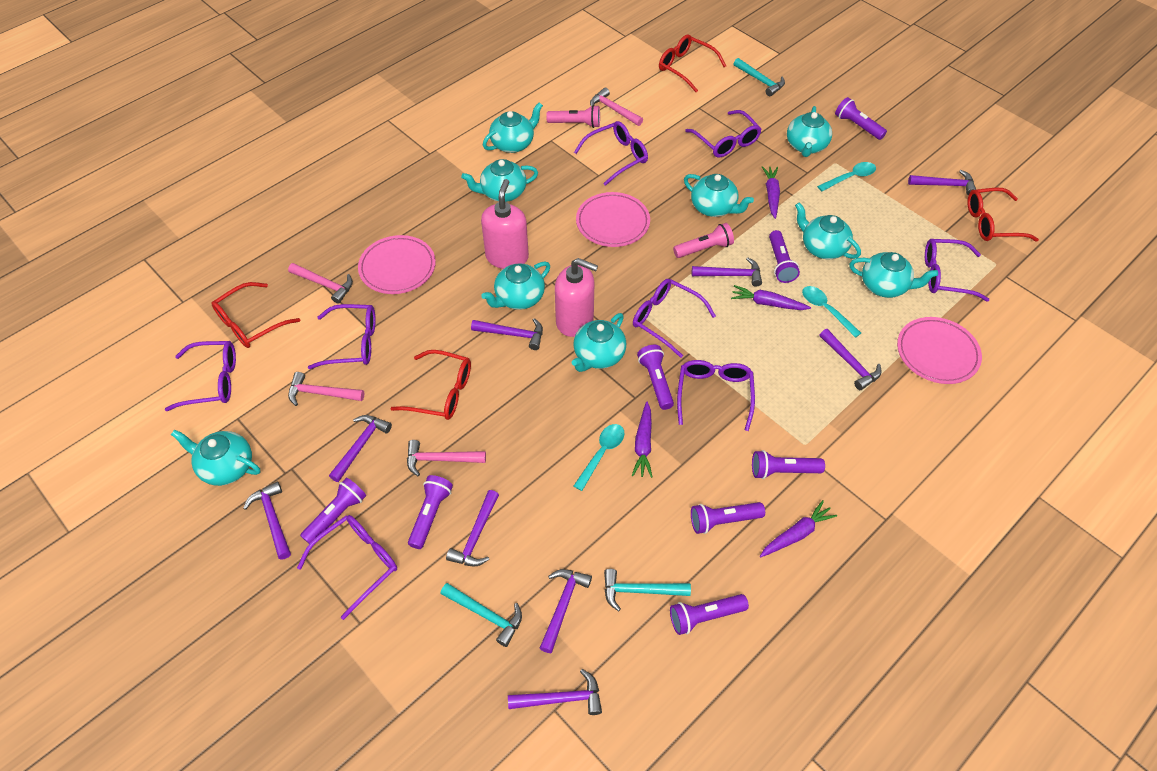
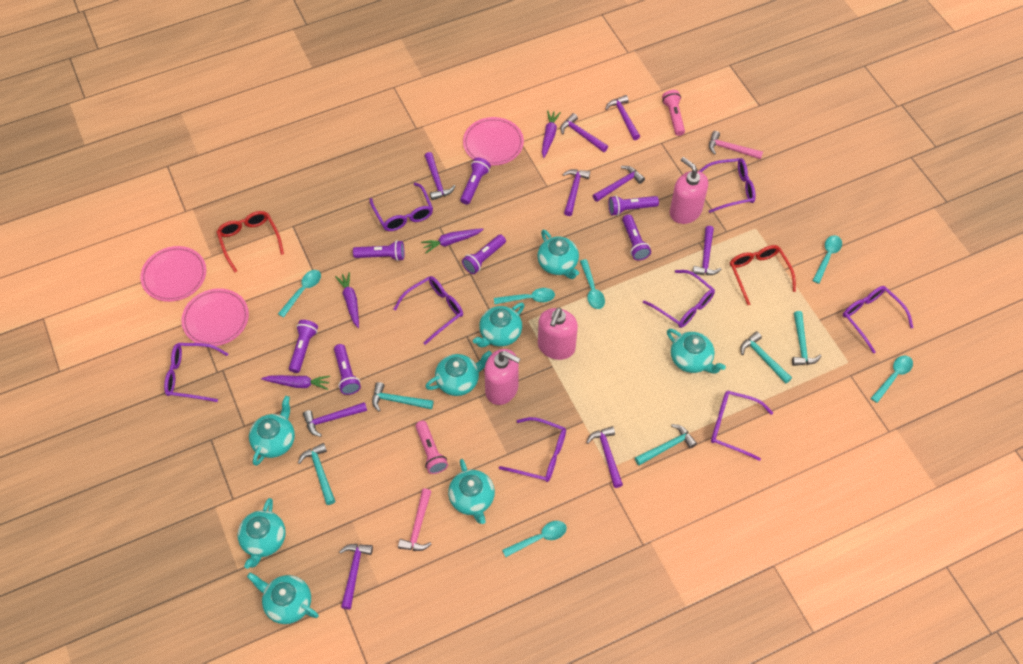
pink hammer: [288,263,353,304] [288,372,364,406] [407,440,486,476] [590,88,643,126] = 4 -> [398,488,431,551] [709,131,763,159] = 2
pink soap dispenser: [481,179,529,269] [555,258,598,337] = 2 -> [484,349,521,405] [538,307,578,360] [670,157,708,224] = 3
purple flashlight: [300,478,366,544] [408,475,453,549] [637,345,674,410] [670,594,749,635] [691,502,765,534] [752,450,825,479] [769,230,800,283] [835,97,887,140] = 8 -> [289,320,318,373] [334,344,361,395] [353,240,404,261] [460,157,491,205] [462,234,506,274] [608,195,659,216] [622,214,651,260] = 7
red glasses: [211,282,300,348] [390,350,471,420] [659,34,726,92] [967,188,1039,242] = 4 -> [217,211,284,272] [730,245,796,305] = 2
turquoise hammer: [441,583,522,647] [604,569,691,611] [734,58,785,96] = 3 -> [298,443,335,505] [372,382,434,412] [635,424,697,466] [740,331,792,384] [792,311,821,366] = 5
turquoise spoon: [574,424,624,491] [802,286,861,338] [817,162,876,191] = 3 -> [278,270,321,318] [494,288,555,304] [502,521,567,557] [580,259,605,309] [812,235,842,284] [871,355,913,403] = 6
turquoise teapot: [171,429,260,486] [461,159,538,202] [481,261,550,310] [483,102,543,153] [572,313,626,372] [684,174,754,217] [787,106,832,157] [795,202,861,259] [849,252,938,298] = 9 -> [237,498,286,569] [247,573,319,624] [249,396,295,466] [425,351,492,396] [448,459,495,524] [473,303,525,347] [538,230,579,279] [667,329,726,374] = 8

